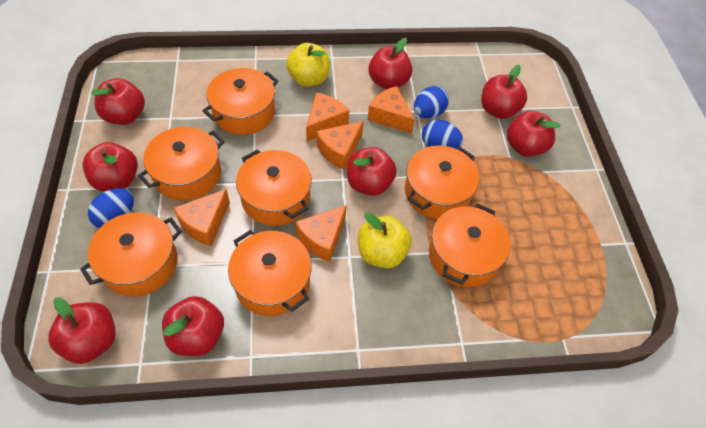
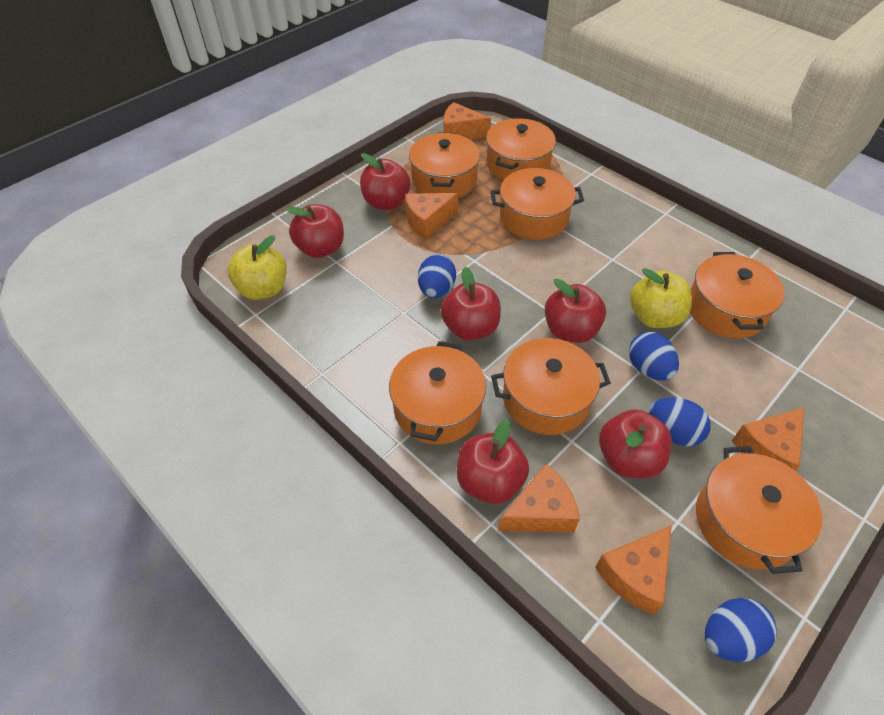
blue egg: [88,188,134,228] [414,86,449,118] [422,120,463,149] = 3 -> [418,254,456,298] [629,332,679,380] [649,397,711,446] [705,598,777,662] = 4
red apple: [48,297,116,364] [83,142,138,192] [91,78,145,125] [162,296,224,356] [347,147,397,196] [368,38,412,90] [481,65,527,119] [507,111,561,157] = 8 -> [286,204,344,258] [360,153,410,210] [441,267,501,340] [457,419,529,504] [545,278,606,343] [599,409,672,478] = 6

